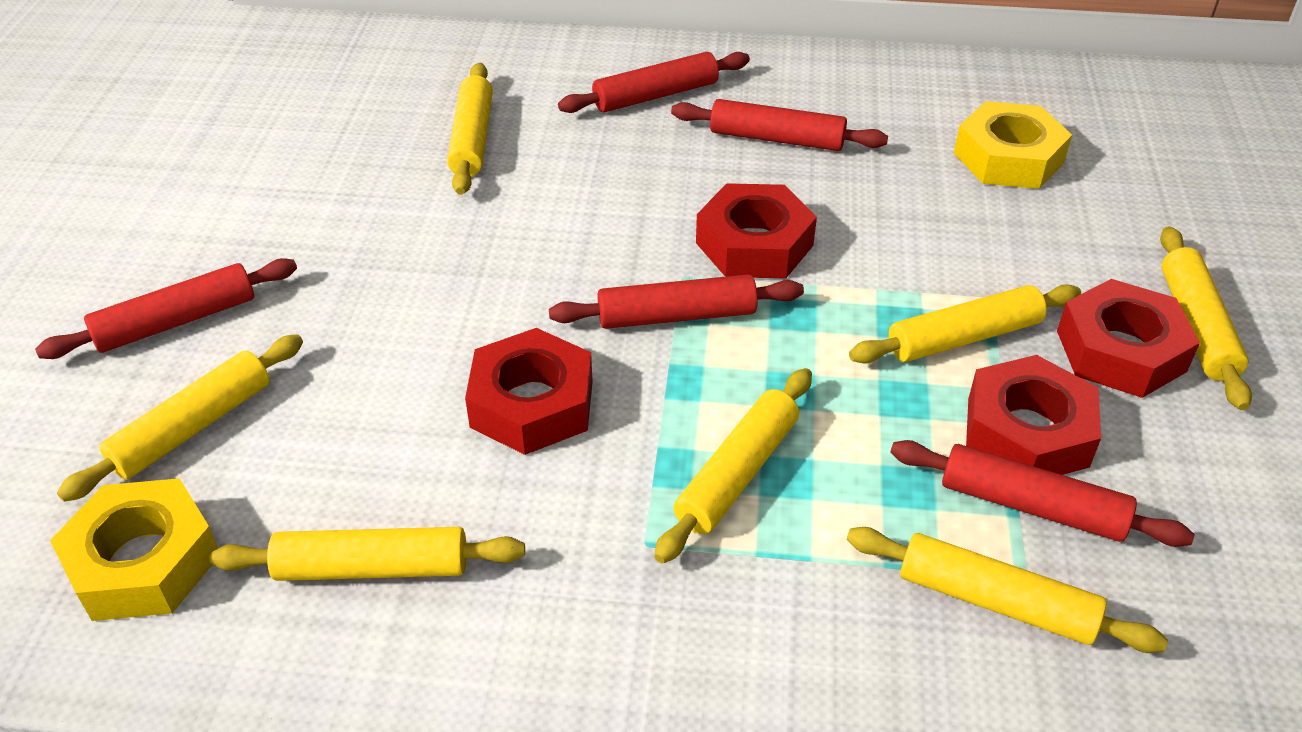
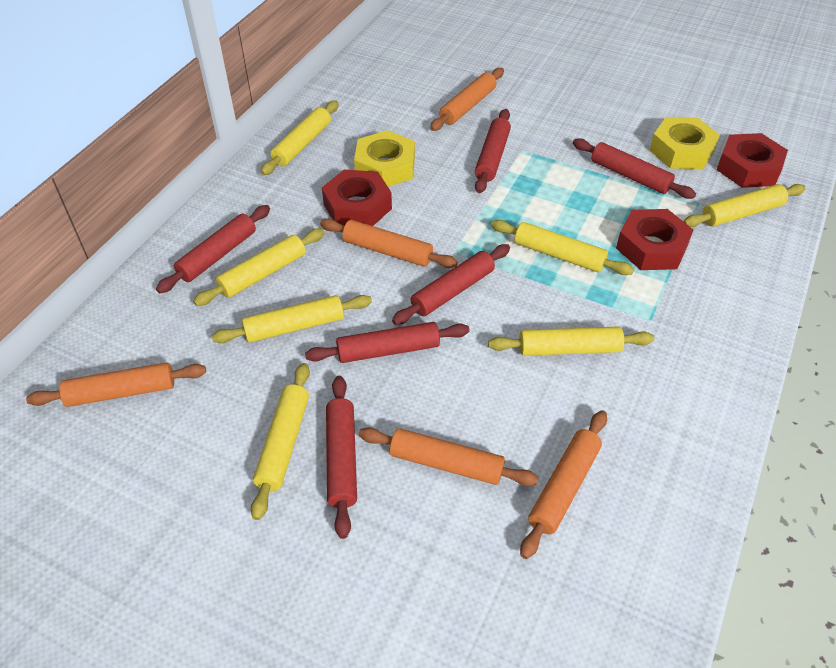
orange rolling pin: none = 0 -> [26,362,206,407] [320,219,458,268] [359,427,539,486] [430,68,504,131] [520,410,607,559] = 5
red nut: [465,328,593,455] [696,183,817,279] [966,355,1101,475] [1057,279,1200,398] = 4 -> [322,169,392,226] [616,209,693,270] [717,133,788,188] = 3
red rolling pin: [35,258,297,359] [549,274,804,329] [558,52,750,113] [671,99,888,151] [890,440,1194,547] = 5 -> [156,205,270,293] [305,322,470,363] [326,376,357,539] [392,244,510,325] [475,109,511,193] [573,138,696,199] = 6

